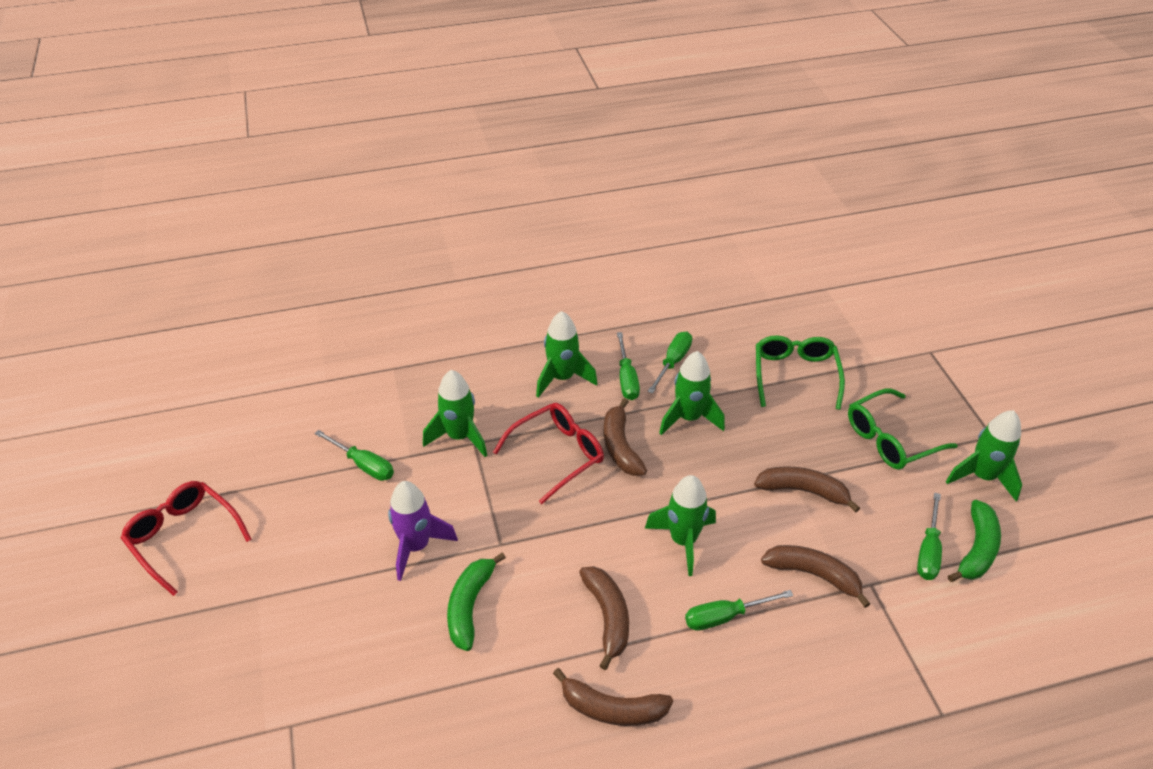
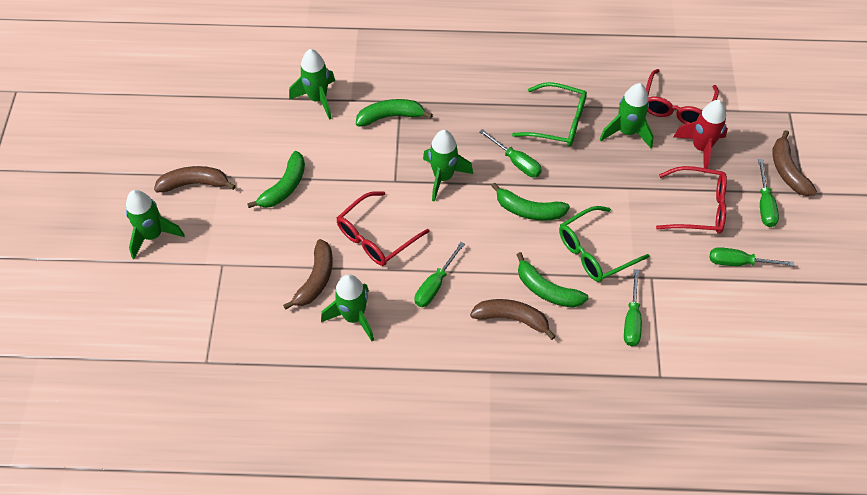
brown banana: [553,668,673,726] [579,566,629,670] [604,398,647,476] [754,466,860,513] [761,545,870,608] = 5 -> [154,166,236,192] [283,239,333,310] [470,299,556,340] [773,130,817,196] = 4
green banana: [447,553,506,651] [948,500,1001,582] = 2 -> [247,151,305,208] [356,99,433,127] [491,183,570,221] [516,252,588,308] = 4
purple rocket: [388,481,458,581] = 1 -> none = 0
red glasses: [121,481,252,596] [493,403,604,504] = 2 -> [337,191,429,266] [646,69,719,124] [656,166,727,234] = 3
red rocket: none = 0 -> [674,100,728,173] = 1

